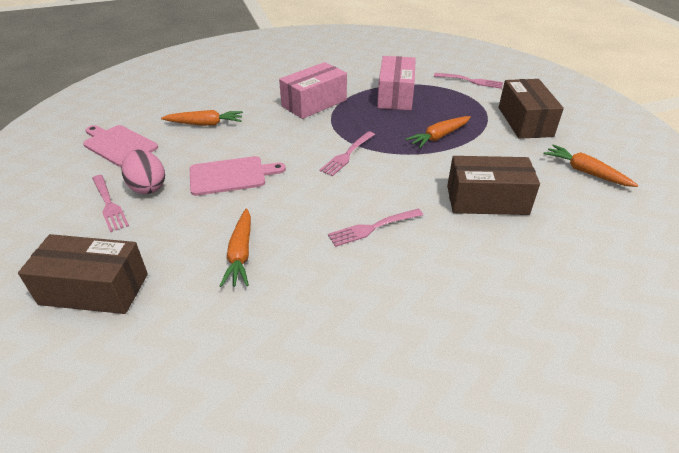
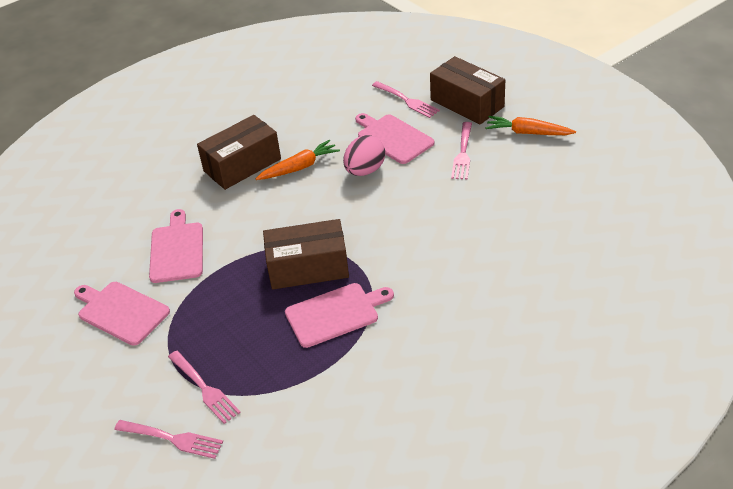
orange carrot: [161,110,243,126] [220,208,251,287] [405,116,471,149] [544,144,639,187] = 4 -> [256,140,340,180] [485,116,576,135] = 2
pink box: [279,62,347,119] [377,56,416,110] = 2 -> none = 0
pink cutting board: [83,125,158,167] [190,156,286,196] = 2 -> [74,282,170,346] [149,209,203,283] [285,283,394,348] [355,113,434,164] = 4

